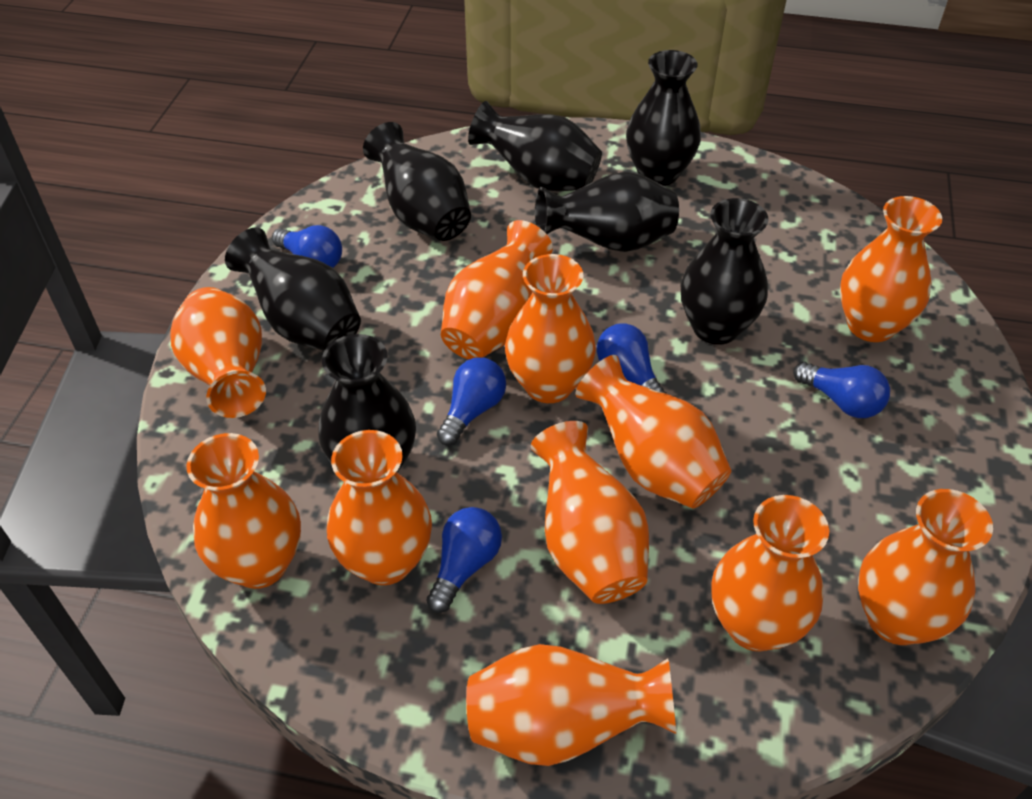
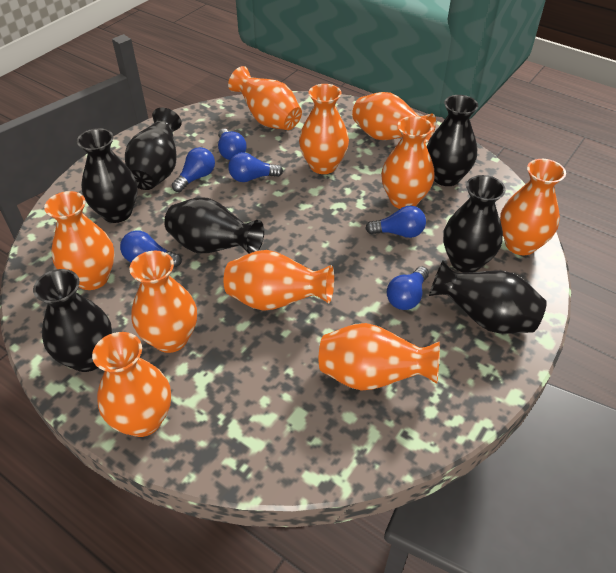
blue light bulb: [272,225,342,268] [426,507,502,613] [437,357,506,446] [597,323,667,394] [793,362,890,418] = 5 -> [120,231,182,267] [172,147,215,192] [218,129,247,160] [228,152,283,182] [365,206,426,238] [387,267,429,310] = 6
orange vase: [171,287,266,418] [186,433,301,589] [327,430,432,585] [441,220,553,360] [466,644,676,766] [505,254,596,403] [531,421,649,604] [576,355,731,509] [711,495,829,651] [840,196,942,342] [858,489,993,645] = 11 -> [44,191,114,290] [92,332,171,437] [129,251,197,353] [223,250,334,311] [228,66,302,130] [299,84,349,174] [319,323,440,391] [352,92,436,143] [381,116,435,209] [500,159,566,255] = 10

